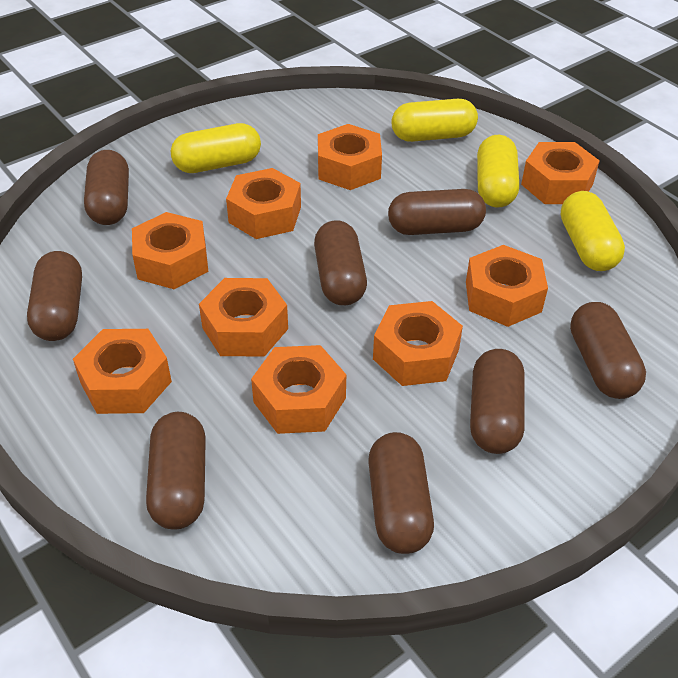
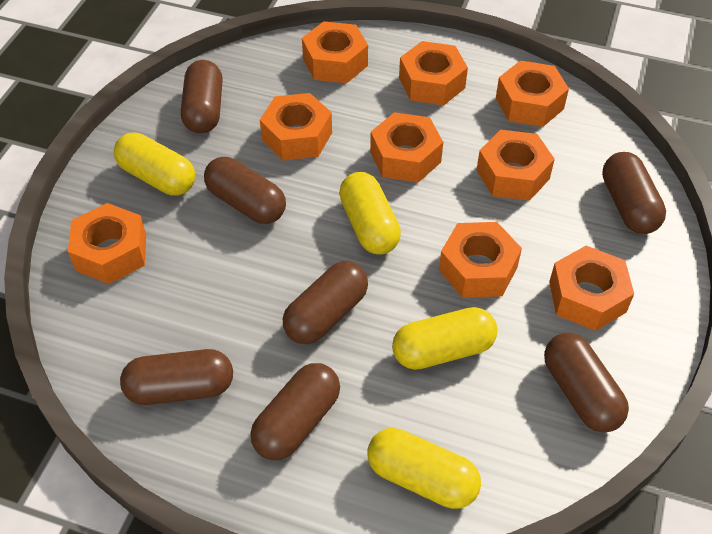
brown capsule: [27,251,82,341] [84,150,129,225] [146,412,206,529] [314,220,367,305] [368,432,434,554] [388,189,486,235] [470,349,524,454] [570,302,646,399] = 8 -> [120,349,233,405] [181,60,223,133] [204,157,286,224] [250,363,340,460] [283,261,368,344] [544,333,629,433] [602,152,666,234] = 7

